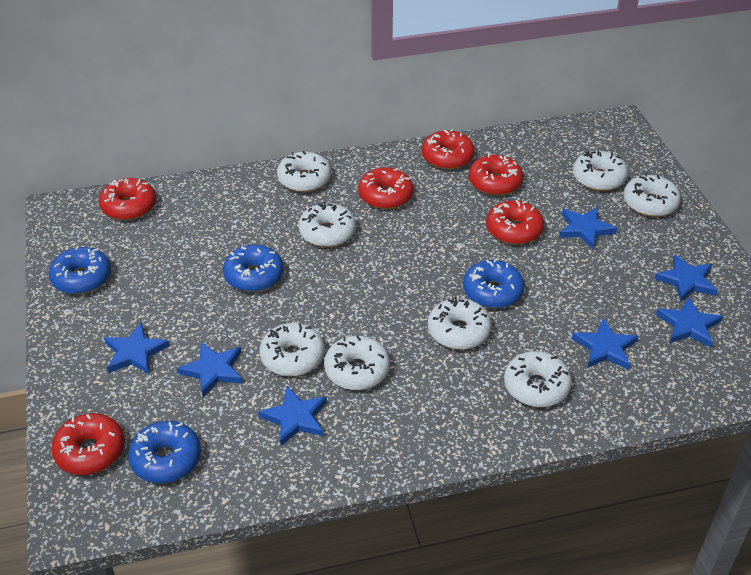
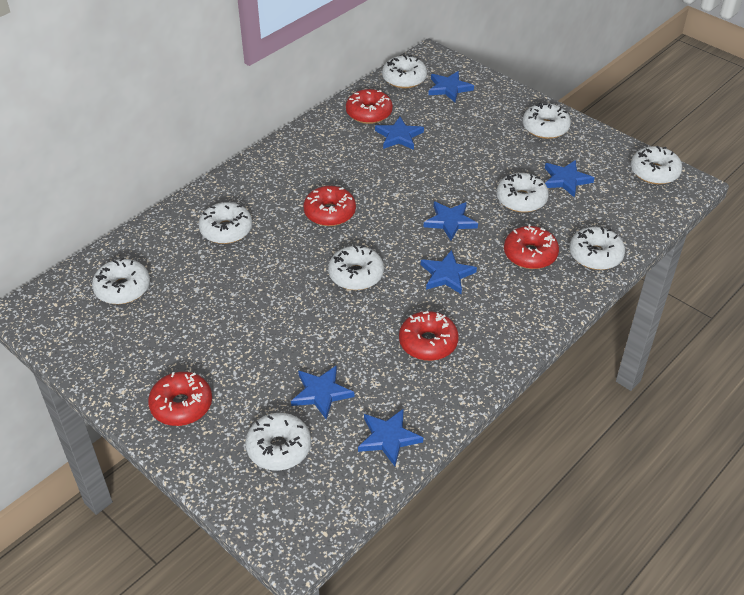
blue donut: [49,246,111,294] [128,421,201,483] [223,245,283,292] [463,258,524,308] = 4 -> none = 0
red donut: [51,413,125,475] [99,178,156,220] [358,167,413,209] [422,129,475,170] [469,154,523,196] [486,200,544,245] = 6 -> [148,372,212,426] [304,186,356,226] [346,89,393,124] [399,311,459,361] [504,224,559,269] = 5
white donut: [260,323,325,377] [277,151,331,192] [298,202,356,247] [324,336,390,390] [428,297,491,350] [504,351,572,407] [573,151,628,191] [623,173,681,217] = 8 -> [92,257,150,304] [199,202,252,244] [245,413,311,471] [328,245,384,290] [382,55,427,88] [496,173,549,213] [523,102,571,139] [569,227,625,270] [631,146,682,184] = 9

